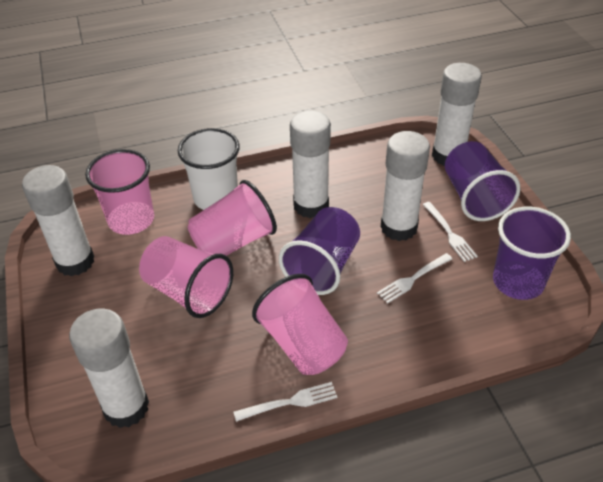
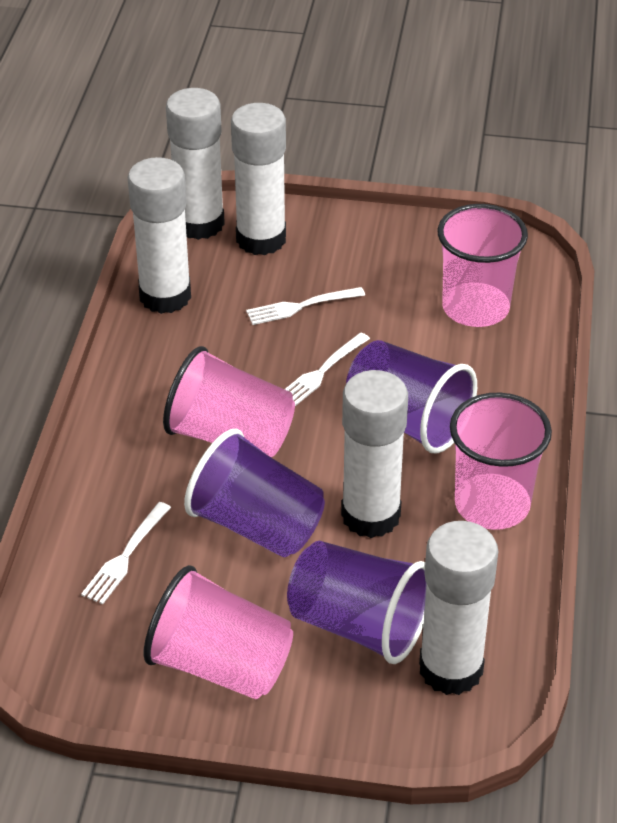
white cup: [178,128,240,210] = 1 -> none = 0

